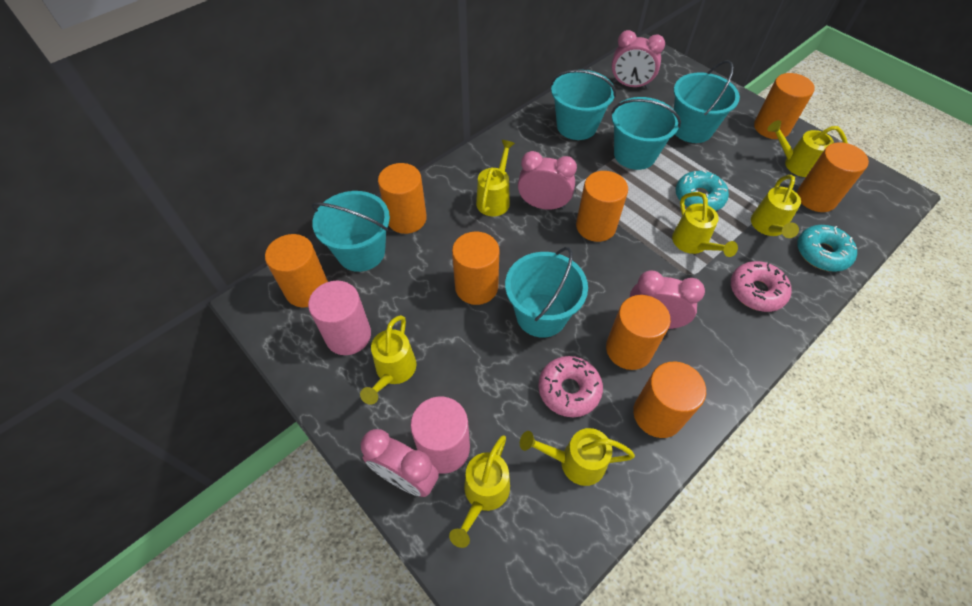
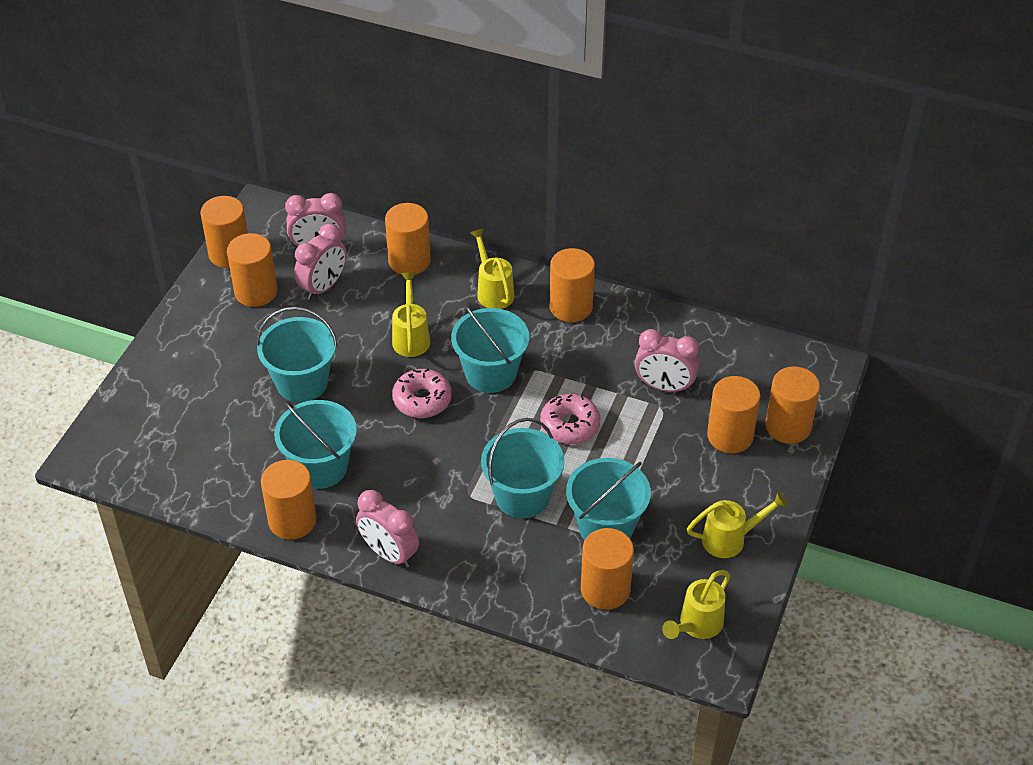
pink cylinder: [308,281,371,355] [410,397,470,474] = 2 -> none = 0
turquoise donut: [676,170,729,211] [797,225,857,272] = 2 -> none = 0
yellow watering can: [360,315,416,405] [449,435,510,548] [476,140,515,216] [520,428,635,486] [672,192,738,257] [751,175,801,238] [767,120,848,177] = 7 -> [392,272,430,357] [470,228,515,309] [662,570,730,639] [687,492,788,558] = 4

